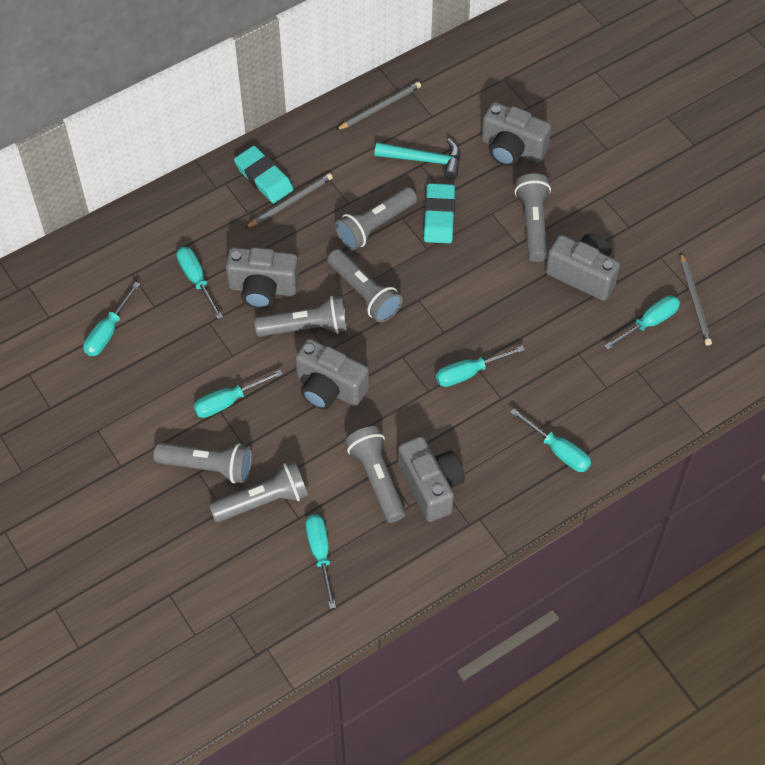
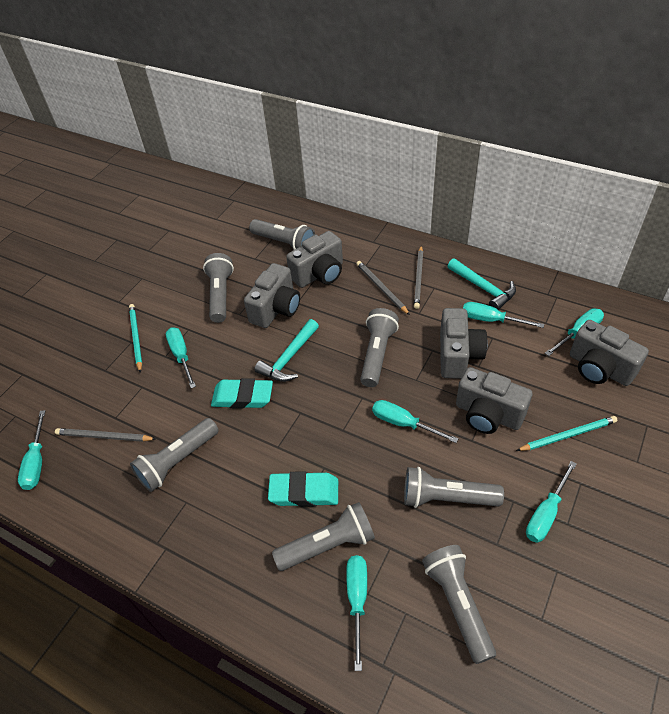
turquoise hammer: [374,138,460,180] = 1 -> [254,319,319,382] [447,258,516,310] = 2
turquoise pencil: none = 0 -> [129,304,142,373] [516,416,617,451] = 2

